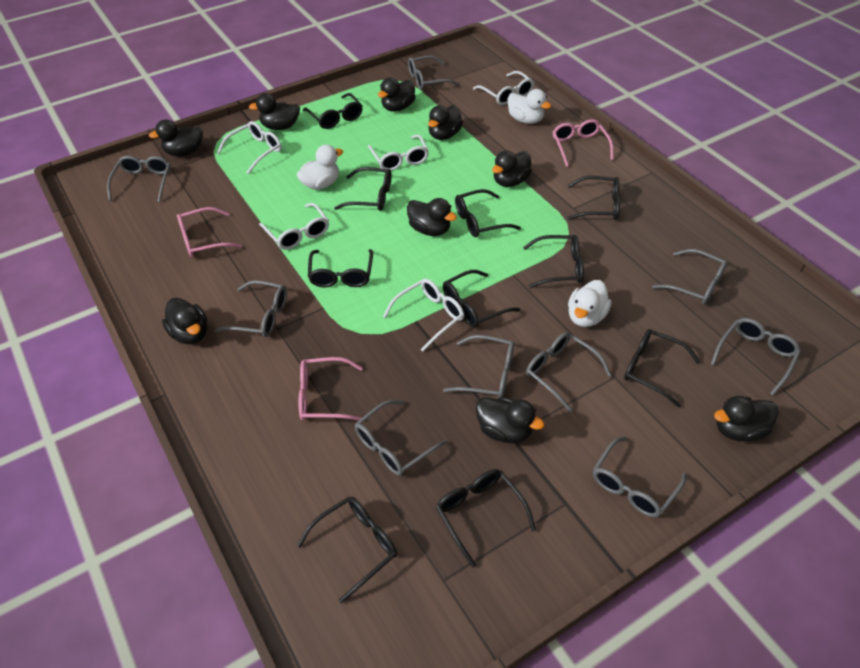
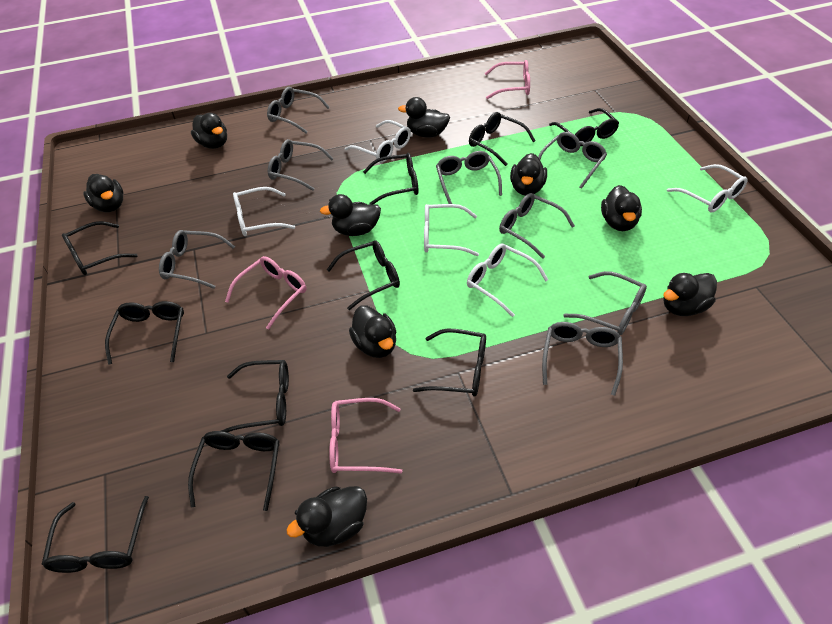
grey glasses: [107,156,171,202] [215,280,287,337] [355,400,448,476] [408,56,460,90] [443,335,514,397] [526,332,611,413] [593,437,686,518] [652,249,728,305] [711,318,801,396] = 9 -> [159,230,235,289] [267,87,330,133] [268,139,334,191] [436,151,502,204] [499,193,575,259] [538,132,607,189] [542,322,623,396] [563,271,647,335] = 8
white duck: [297,145,343,190] [508,89,551,124] [568,280,611,327] = 3 -> none = 0

